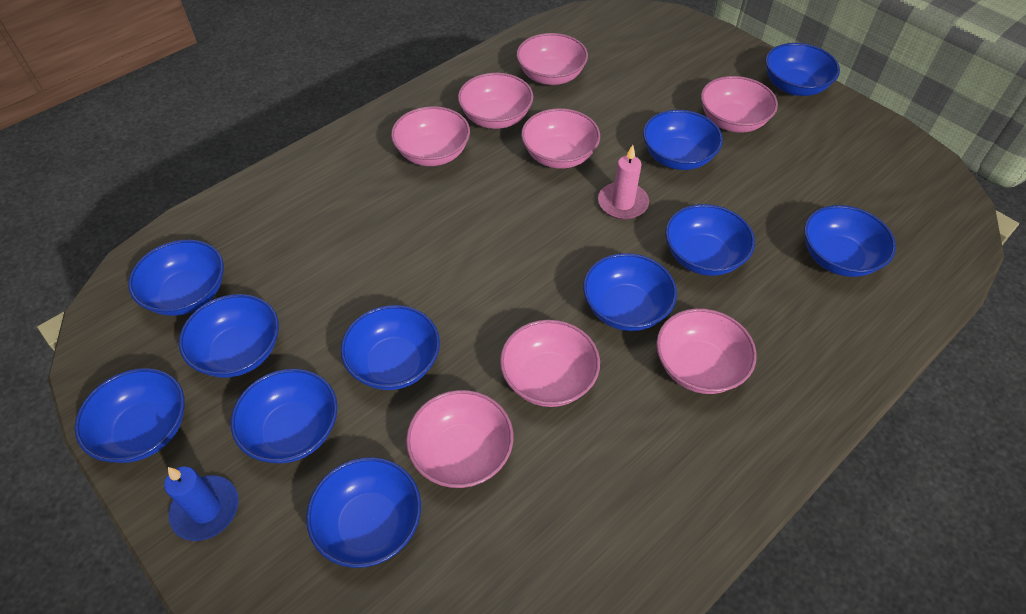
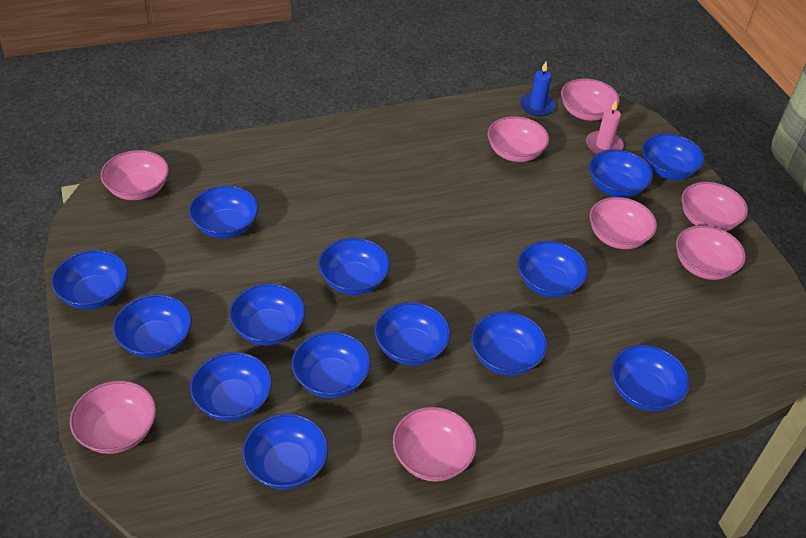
blue bowl: [75,368,185,463] [128,240,224,316] [179,294,279,378] [231,369,338,463] [306,457,421,568] [341,305,440,390] [583,253,677,331] [643,110,723,170] [665,204,755,276] [765,43,840,96] [804,205,896,277] = 11 -> [51,250,128,309] [113,294,192,358] [189,186,259,239] [190,352,272,421] [229,283,305,346] [242,414,328,490] [292,331,371,398] [318,238,390,295] [374,302,451,365] [471,312,547,376] [517,241,588,298] [589,149,653,198] [611,345,690,411] [642,133,705,180] = 14

